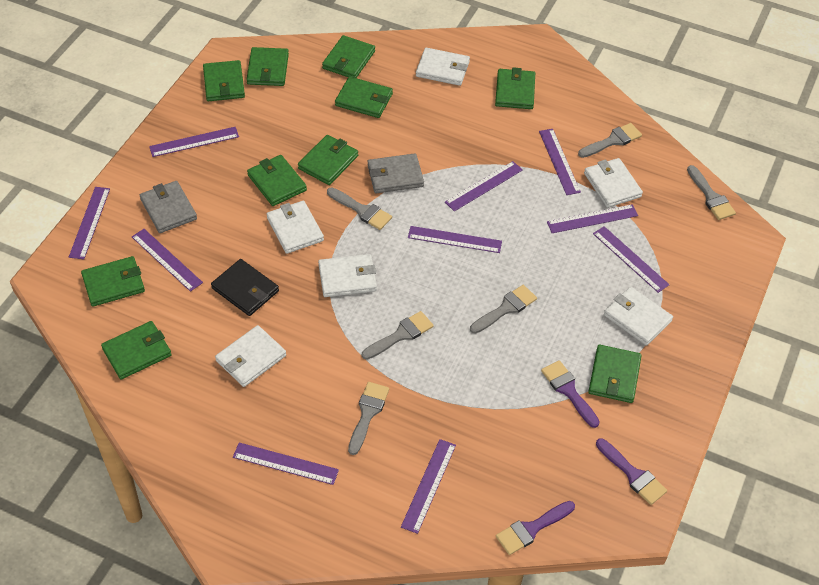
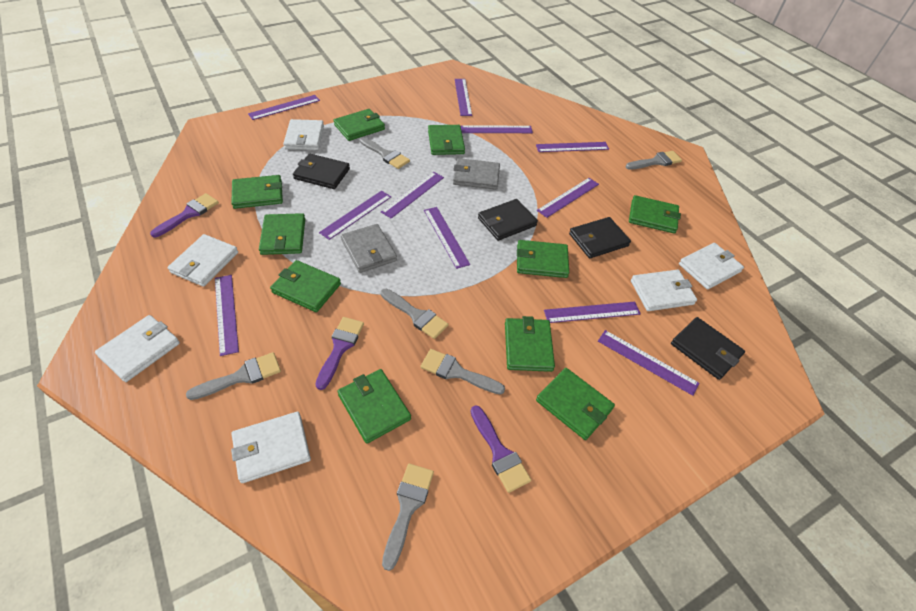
black wallet: [211,259,279,316] = 1 -> [293,154,350,189] [478,199,538,241] [569,217,631,258] [671,317,745,380] = 4
purple ruler: [69,187,110,259] [132,229,203,292] [149,127,239,157] [233,442,339,485] [401,439,456,534] [408,226,502,253] [445,161,523,211] [539,129,581,195] [547,204,638,233] [593,226,670,293] = 10 -> [215,275,239,356] [248,95,320,120] [319,190,391,240] [381,172,444,219] [424,207,470,269] [455,79,472,116] [461,125,533,133] [536,142,609,152] [537,178,599,218] [544,302,641,323] [598,330,700,396] = 11

